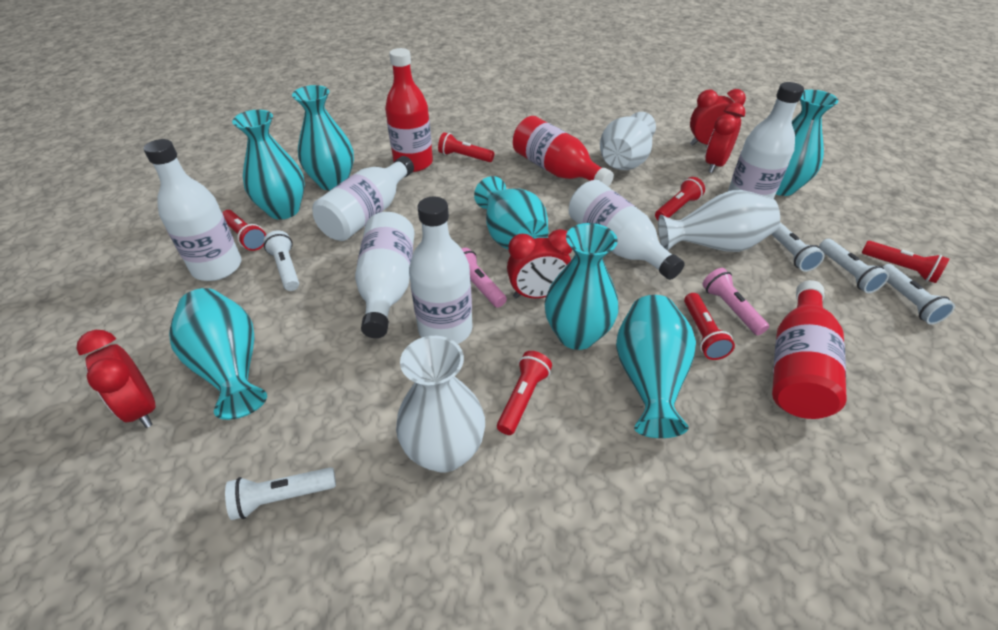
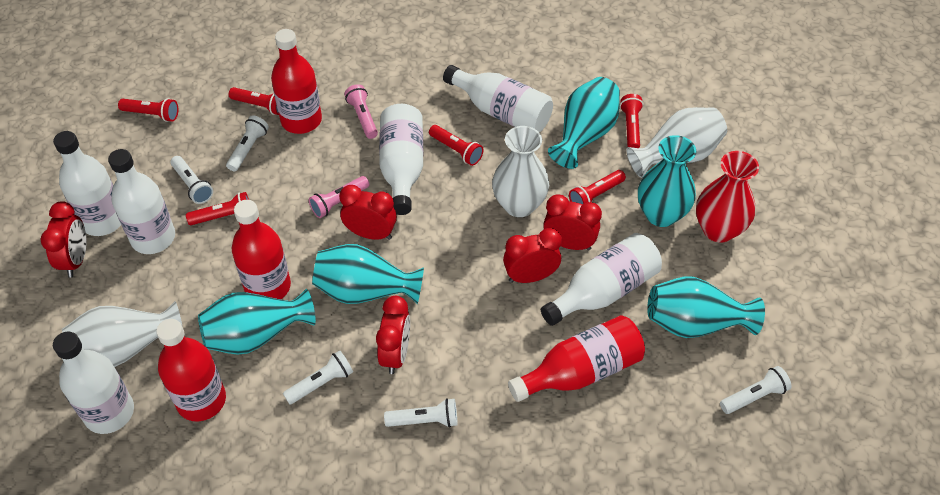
red bottle: [385,48,433,172] [513,116,614,187] [772,280,847,419] = 3 -> [156,319,226,422] [232,200,291,299] [271,29,322,134] [508,315,645,402] = 4
red clock: [76,330,156,428] [507,229,572,299] [690,89,746,146] [705,103,745,173] = 4 -> [40,201,86,277] [339,185,397,240] [376,296,410,374] [503,228,562,283] [543,194,602,250] = 5
red vase: none = 0 -> [696,151,759,243] = 1
turquoise vase: [169,288,267,420] [232,110,305,220] [292,85,354,191] [474,176,548,250] [545,223,619,350] [616,295,696,438] [776,90,838,196] = 7 -> [198,289,316,355] [312,244,424,304] [548,77,620,169] [638,135,696,227] [647,277,765,338] = 5

